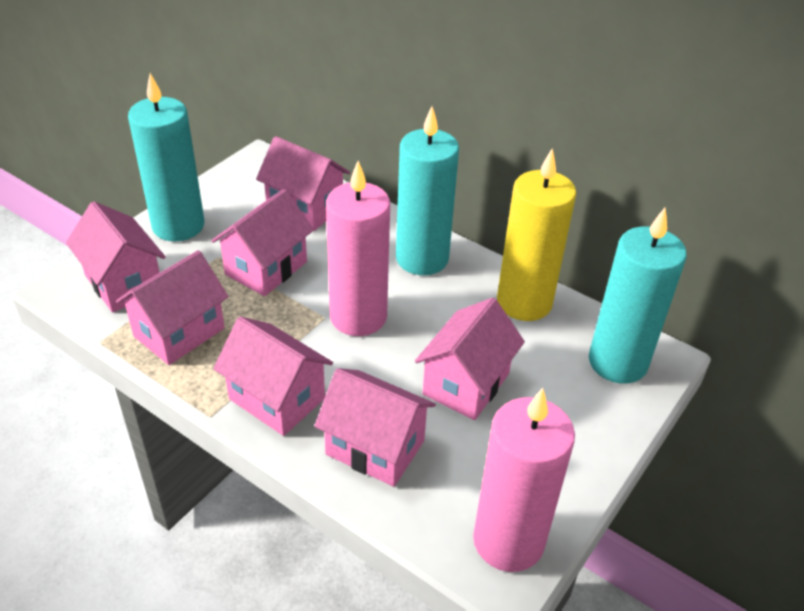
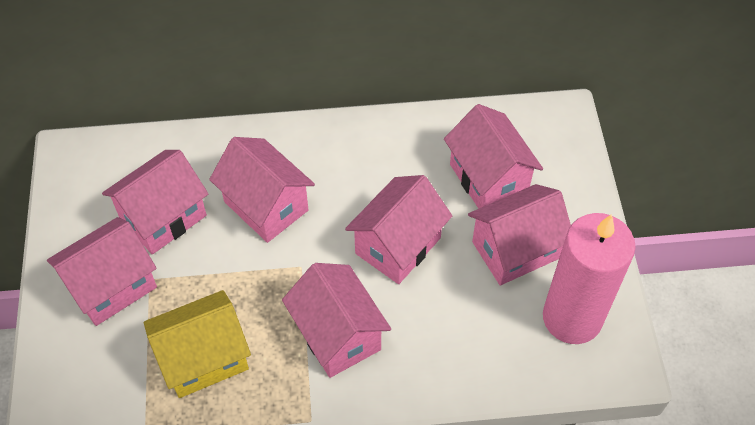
pink candle: [326,161,390,336] [473,388,575,572] = 2 -> [543,213,636,344] = 1
turquoise candle: [128,73,204,242] [396,107,459,275] [589,208,687,384] = 3 -> none = 0
yellow candle: [497,148,576,321] = 1 -> none = 0
yellow house: none = 0 -> [144,290,251,398] = 1

